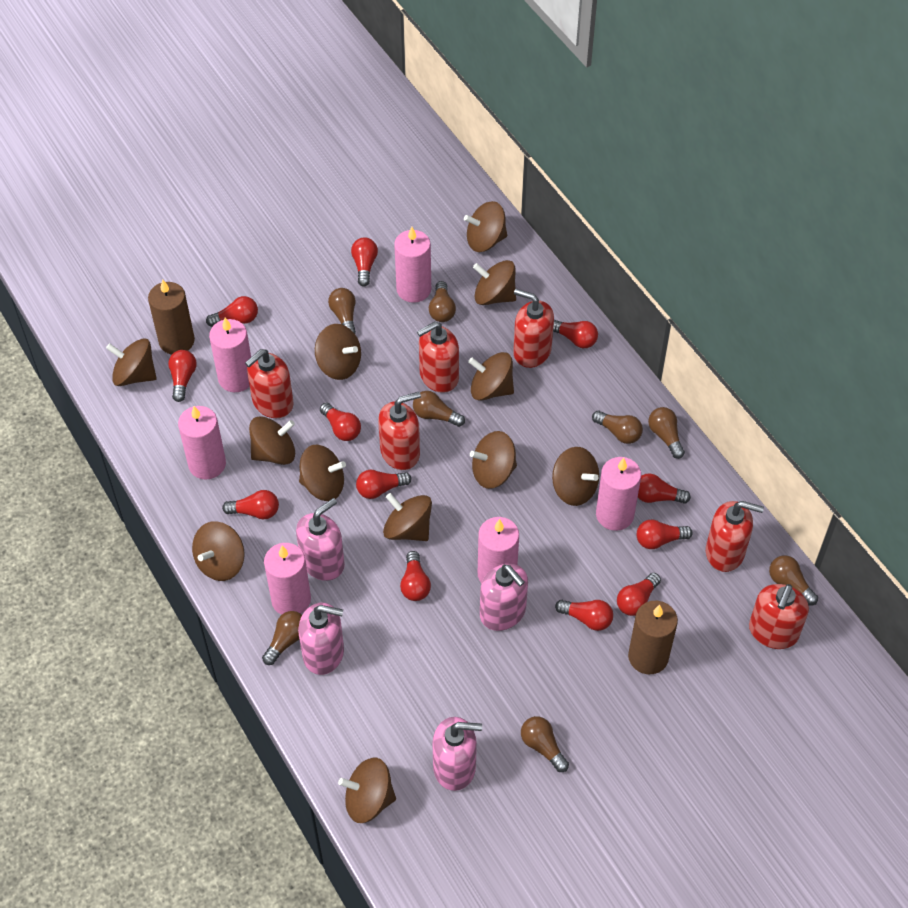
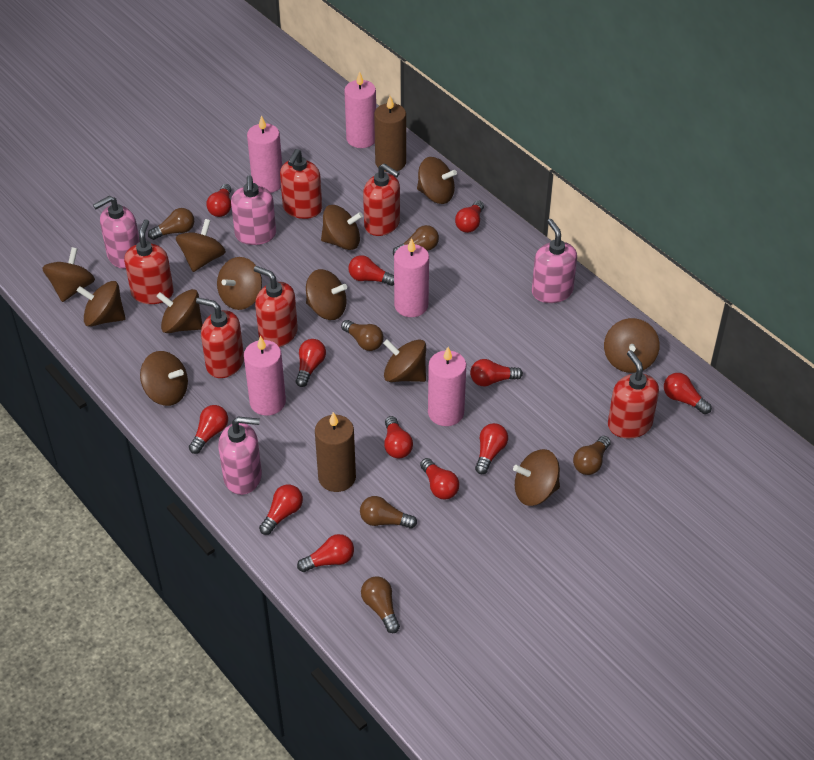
brown light bulb: [262,611,302,665] [328,288,356,333] [413,391,465,427] [429,281,456,322] [521,716,569,772] [592,411,643,444] [648,407,685,459] [769,555,818,606] = 8 -> [148,208,194,240] [341,320,384,351] [360,496,417,529] [361,576,400,633] [393,225,439,255] [573,436,611,475] = 6
pink candle: [178,406,226,480] [209,318,251,392] [264,543,311,615] [394,227,431,303] [478,517,519,583] [596,457,641,531] = 6 -> [244,335,286,416] [247,115,282,193] [344,71,376,148] [394,238,429,317] [428,347,466,426] = 5

